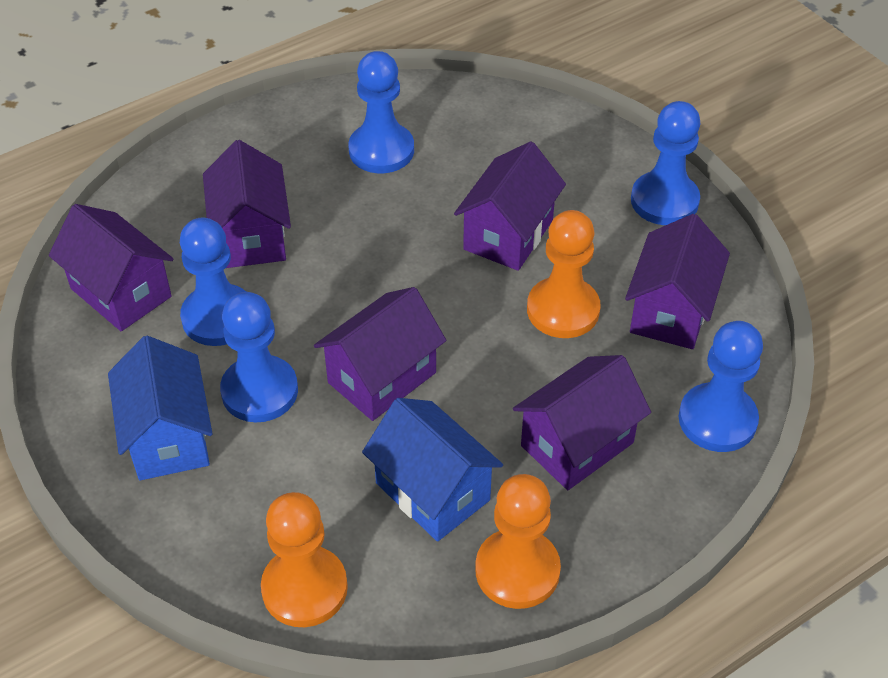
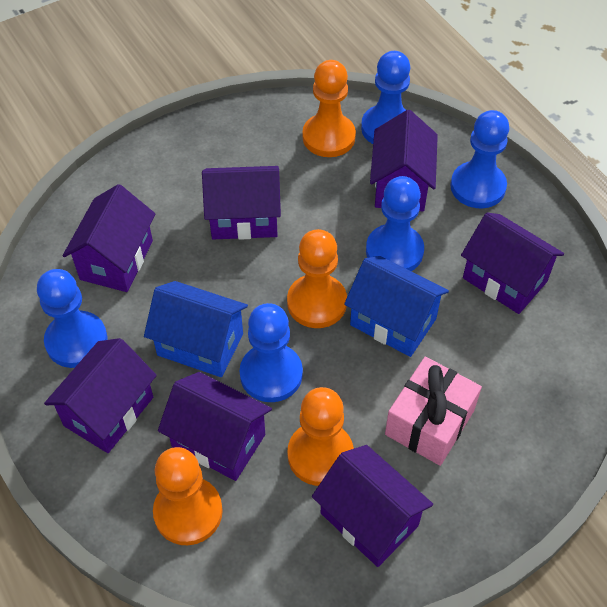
orange pawn: [261,492,348,627] [475,474,561,609] [527,210,600,338] = 3 -> [153,447,223,545] [287,229,347,328] [288,387,354,486] [302,60,356,157] = 4
pink gift: none = 0 -> [385,357,482,466] = 1
purple house: [49,204,174,331] [203,140,291,268] [314,287,446,421] [454,141,566,271] [513,355,651,490] [625,214,730,349] = 6 -> [44,338,157,453] [63,184,156,292] [158,372,272,481] [202,166,281,240] [312,445,433,567] [370,110,438,211] [461,213,564,314] = 7

